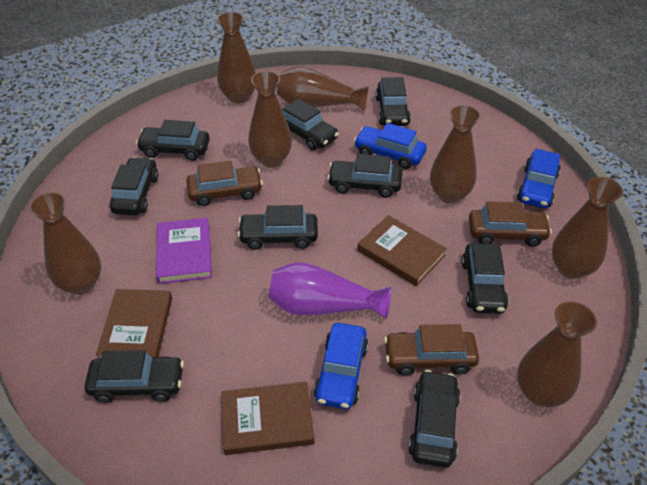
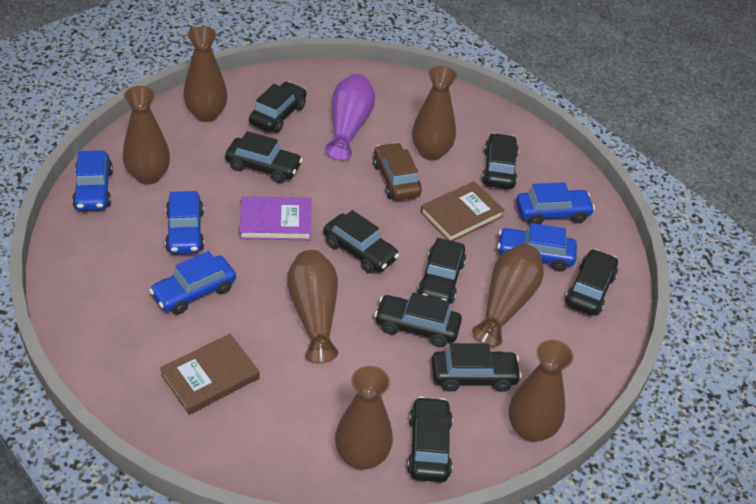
blue car: [314,323,369,409] [354,123,427,169] [517,149,561,208] = 3 -> [72,150,113,211] [149,251,236,314] [165,191,204,254] [497,223,577,271] [516,182,595,224] = 5
brown book: [96,289,172,359] [221,382,315,455] [358,215,447,286] = 3 -> [160,334,260,415] [420,181,505,241] = 2
brown car: [186,161,263,206] [384,324,479,376] [469,201,552,247] = 3 -> [373,142,422,200] = 1

